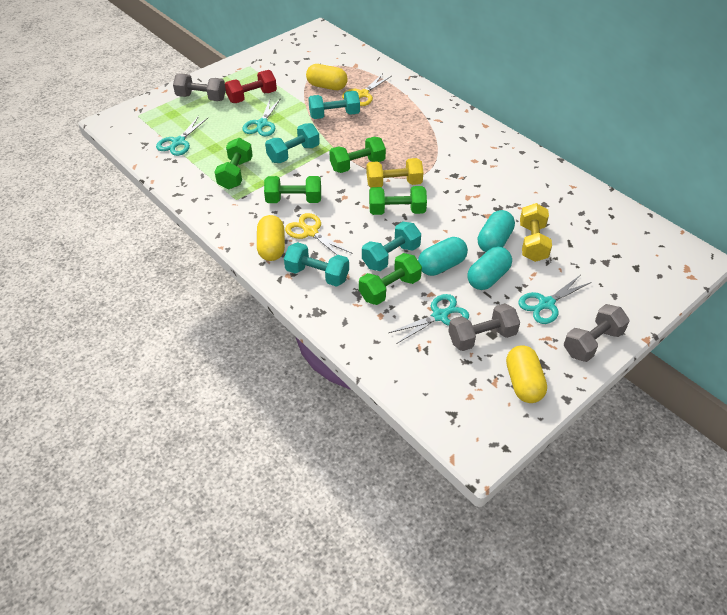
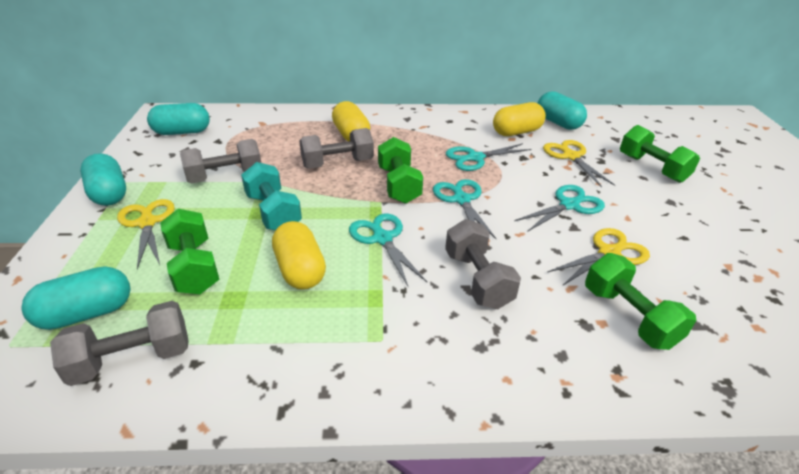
green dumbbell: [214,138,253,189] [264,176,321,203] [329,137,386,173] [359,253,422,305] [369,186,427,215] = 5 -> [160,209,219,294] [378,137,423,204] [585,253,697,350] [620,125,700,183] = 4
grey dumbbell: [173,74,226,101] [448,303,520,351] [564,304,629,362] = 3 -> [50,301,189,386] [180,139,261,184] [299,128,374,169] [445,219,521,309] = 4
red dumbbell: [225,70,277,103] = 1 -> none = 0
turquoise capsule: [418,237,468,276] [467,246,512,290] [478,210,515,252] = 3 -> [21,266,131,330] [80,153,126,206] [147,103,210,135] [537,91,587,130] = 4
turquoise dumbbell: [265,123,320,163] [284,242,349,287] [308,91,360,119] [362,222,421,271] = 4 -> [241,162,302,230] = 1
yellow dumbbell: [367,158,423,188] [520,203,552,262] = 2 -> none = 0
yellow scissors: [285,213,351,255] [342,74,391,106] = 2 -> [117,199,175,269] [543,140,615,188] [547,228,650,286] = 3

